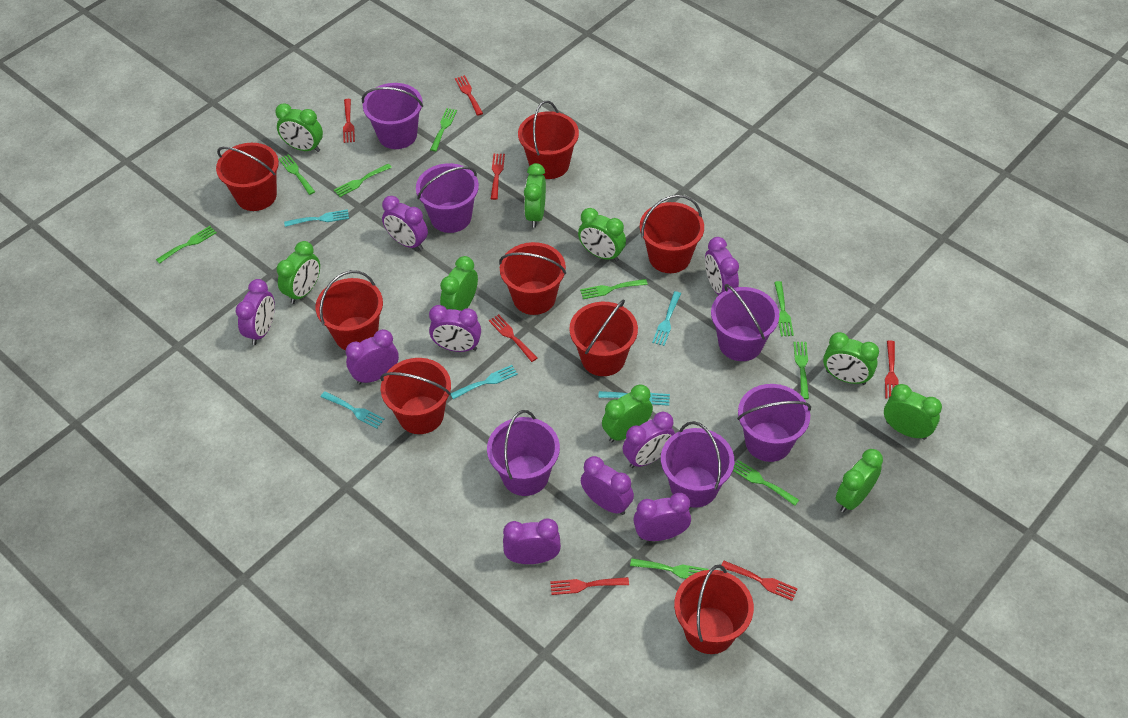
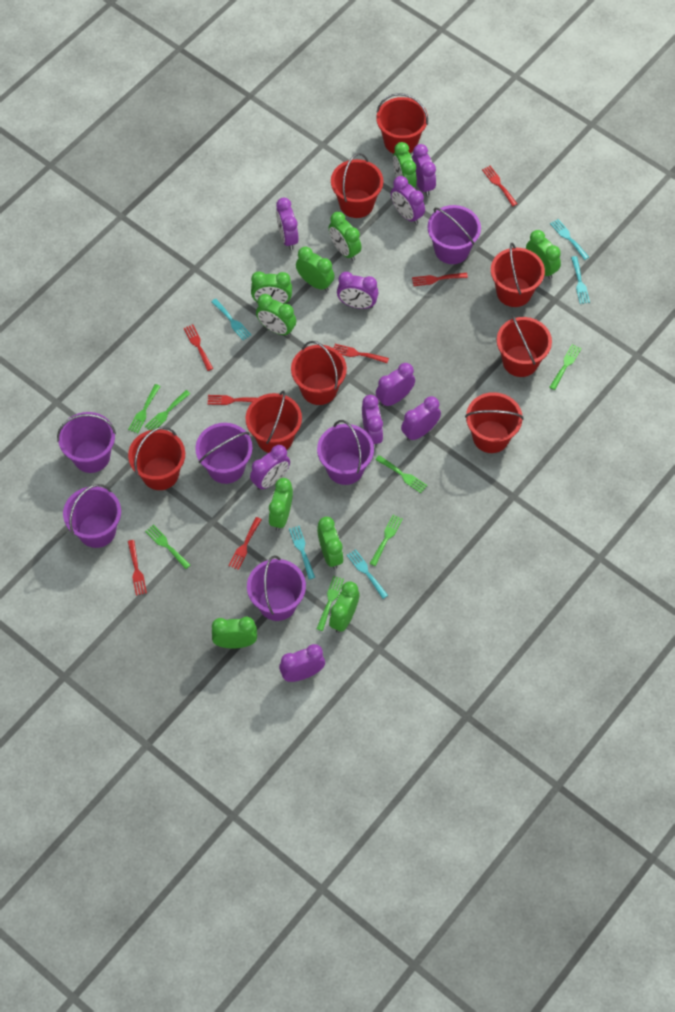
green clock: [275,103,323,152] [276,241,320,304] [440,256,478,311] [524,163,546,228] [578,208,626,262] [602,384,653,443] [823,332,879,385] [836,449,883,513] [884,384,942,440] = 9 -> [212,617,257,648] [251,271,292,304] [256,294,296,336] [269,478,293,531] [296,247,335,291] [317,517,343,569] [328,212,361,261] [329,581,359,633] [393,142,417,187] [526,230,561,279] = 10
green fork: [156,226,217,264] [279,154,315,195] [334,163,392,197] [430,108,457,151] [580,279,648,299] [630,558,708,579] [733,460,799,506] [774,281,794,336] [793,342,809,399] = 9 -> [128,384,161,434] [145,390,191,430] [145,525,190,569] [317,576,344,631] [370,515,403,566] [375,455,427,493] [549,344,582,390] = 7

